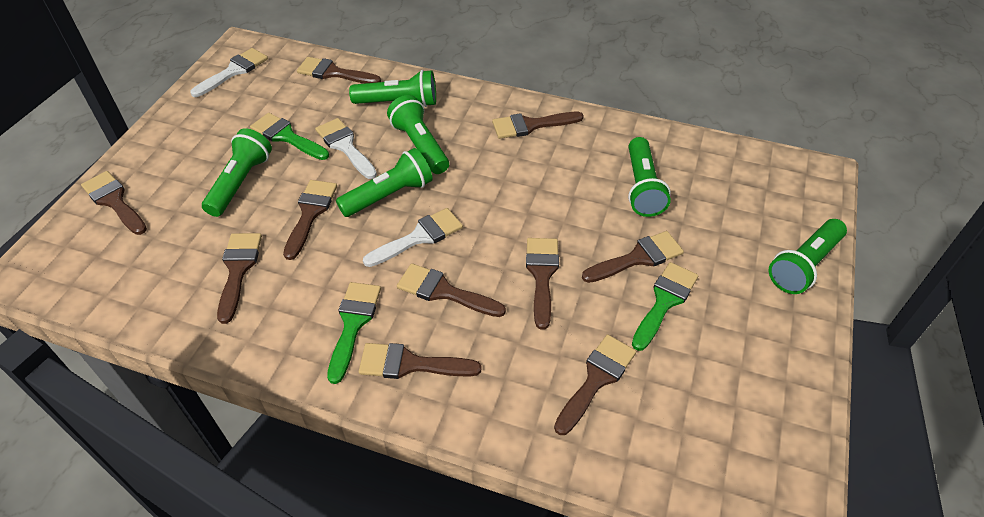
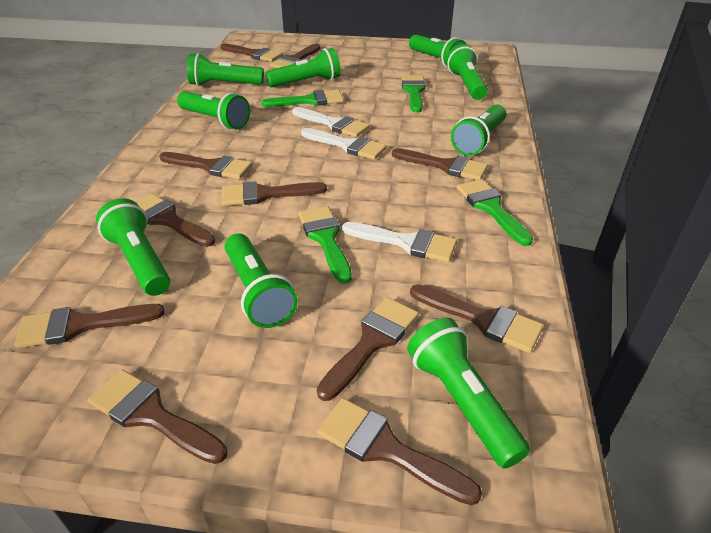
brown brush: [81,171,147,235] [217,233,262,324] [283,180,337,260] [297,57,381,84] [359,343,482,379] [397,263,506,317] [492,112,584,139] [526,238,559,330] [554,334,636,435] [582,231,684,283] = 10 -> [15,304,165,348] [88,370,227,464] [136,194,215,247] [159,152,252,179] [221,44,283,62] [222,181,327,206] [270,44,320,68] [317,297,419,401] [317,398,482,506] [392,148,488,180] [410,284,543,353] = 11
green brush: [250,113,329,160] [327,282,381,384] [632,262,698,351] = 3 -> [261,90,344,107] [298,206,352,284] [402,75,426,113] [457,179,533,246] = 4
green flashlight: [202,128,272,217] [336,148,433,217] [349,70,436,107] [387,95,449,174] [628,137,671,217] [769,219,847,294] = 6 -> [96,198,170,296] [177,91,250,129] [187,53,264,86] [225,234,298,328] [266,48,341,87] [407,318,530,469] [409,35,467,68] [447,44,488,100] [451,104,506,156] = 9

